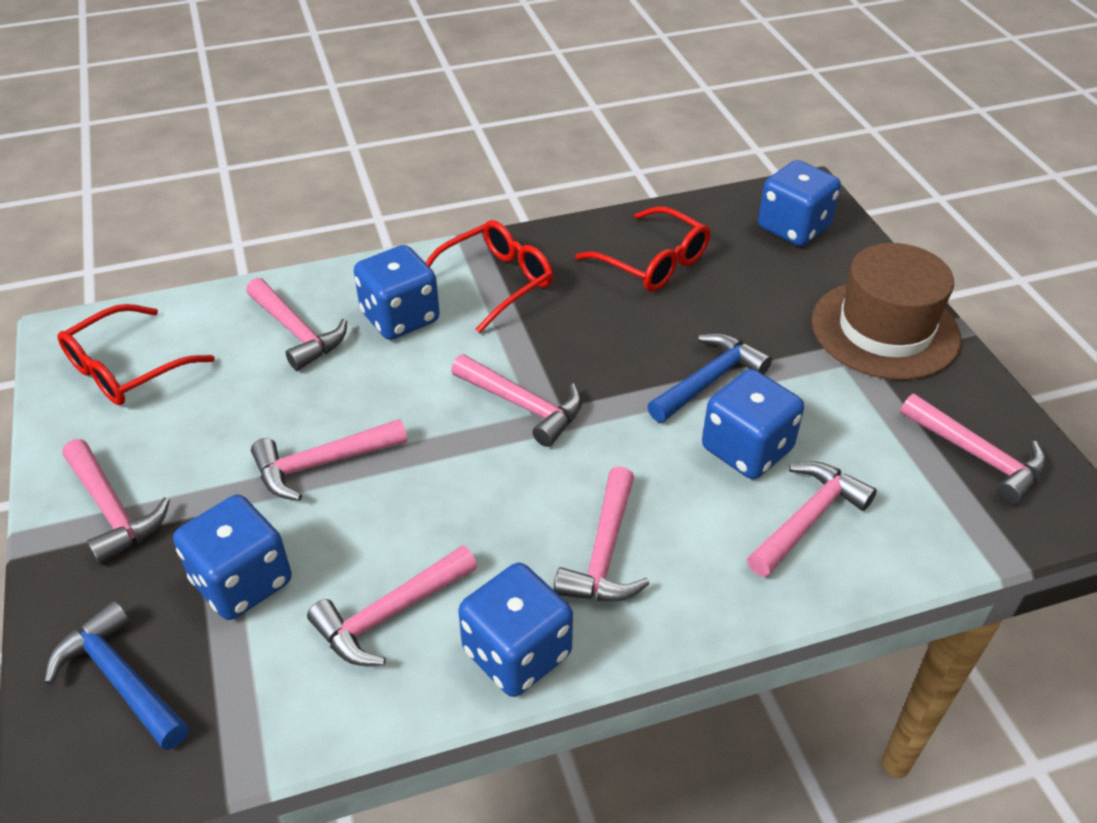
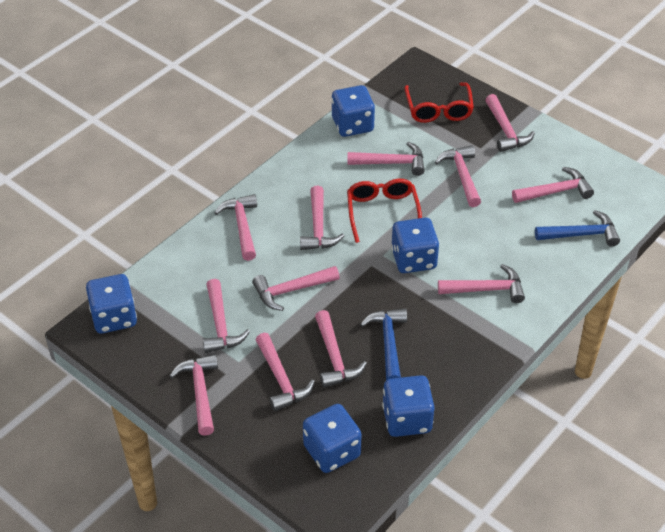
brown hat: [812,243,961,380] = 1 -> none = 0
pink hammer: [62,439,170,564] [246,278,347,371] [251,419,407,501] [307,545,477,666] [451,354,582,447] [554,466,649,601] [747,461,877,577] [900,394,1047,505] = 8 -> [170,354,218,436] [203,279,250,353] [214,194,257,261] [252,266,340,311] [256,333,315,411] [300,186,344,250] [315,310,367,388] [348,142,425,176] [435,145,481,207] [438,264,525,303] [485,94,535,152] [512,167,594,203] = 12
red glasses: [57,304,215,405] [426,220,553,333] [575,206,710,291] = 3 -> [347,179,422,243] [404,82,474,123] = 2

